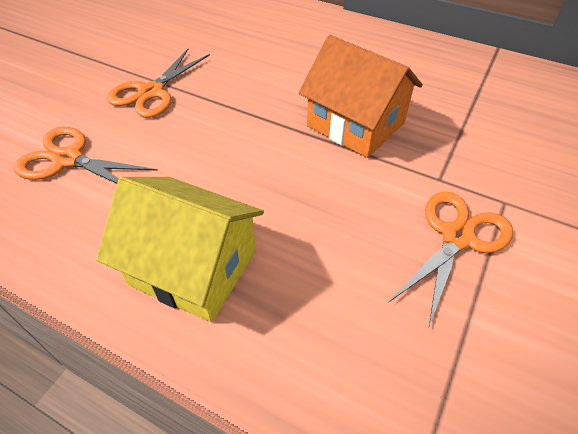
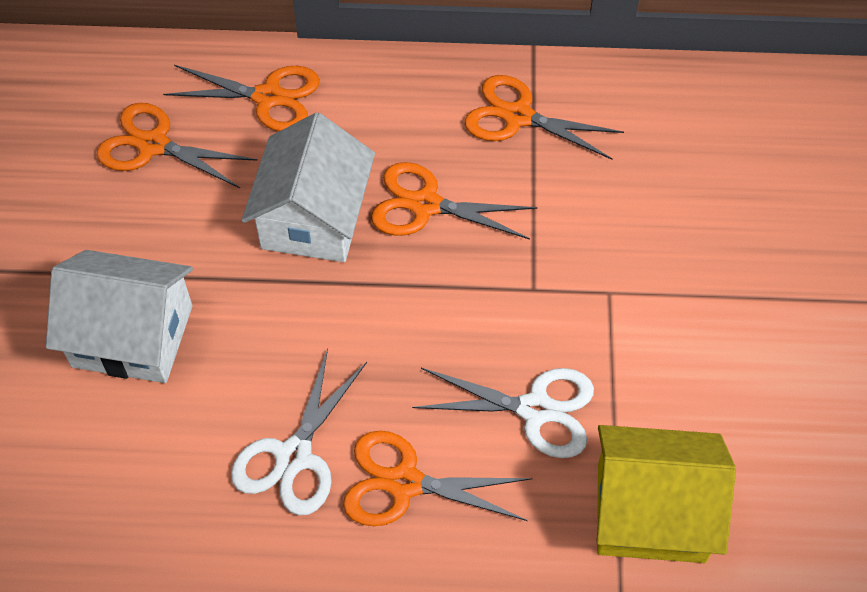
orange house: [299,35,423,158] = 1 -> none = 0
orange scissors: [13,127,158,184] [107,49,210,118] [388,192,513,327] = 3 -> [97,103,258,188] [163,65,320,131] [343,431,533,526] [371,162,537,240] [464,75,624,160] = 5
white house: none = 0 -> [46,250,193,383] [242,112,375,262] = 2
white scissors: none = 0 -> [231,349,367,515] [412,368,594,458] = 2

